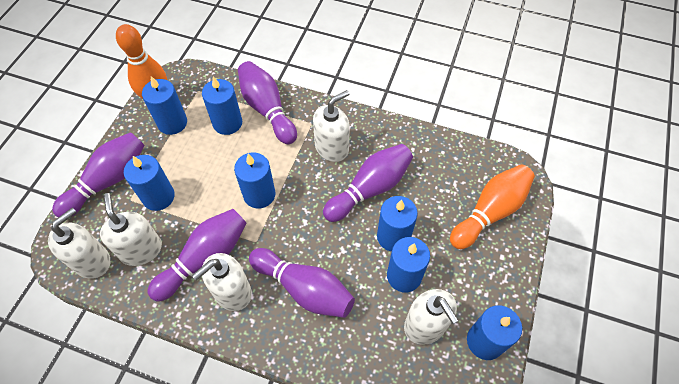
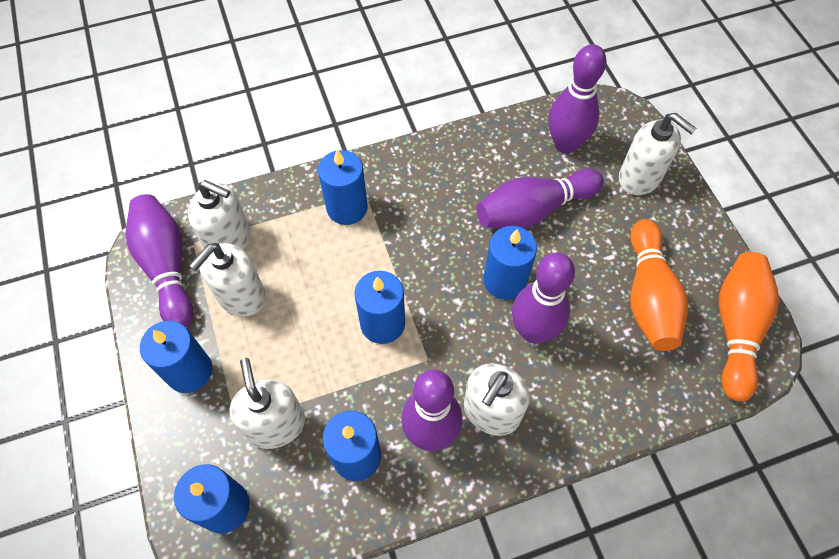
blue candle: [124,155,175,211] [142,76,187,135] [202,76,242,135] [234,153,275,209] [377,196,418,251] [387,237,430,292] [467,305,522,360] = 7 -> [140,321,212,393] [174,464,250,533] [318,149,368,225] [323,410,381,481] [354,271,405,344] [483,226,537,300] = 6

